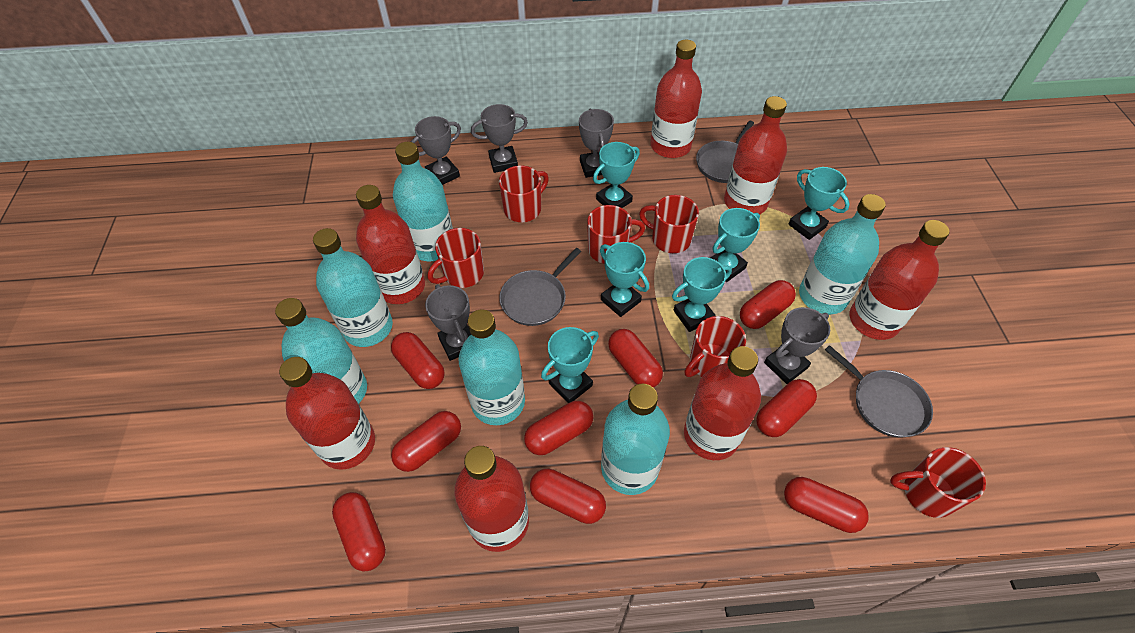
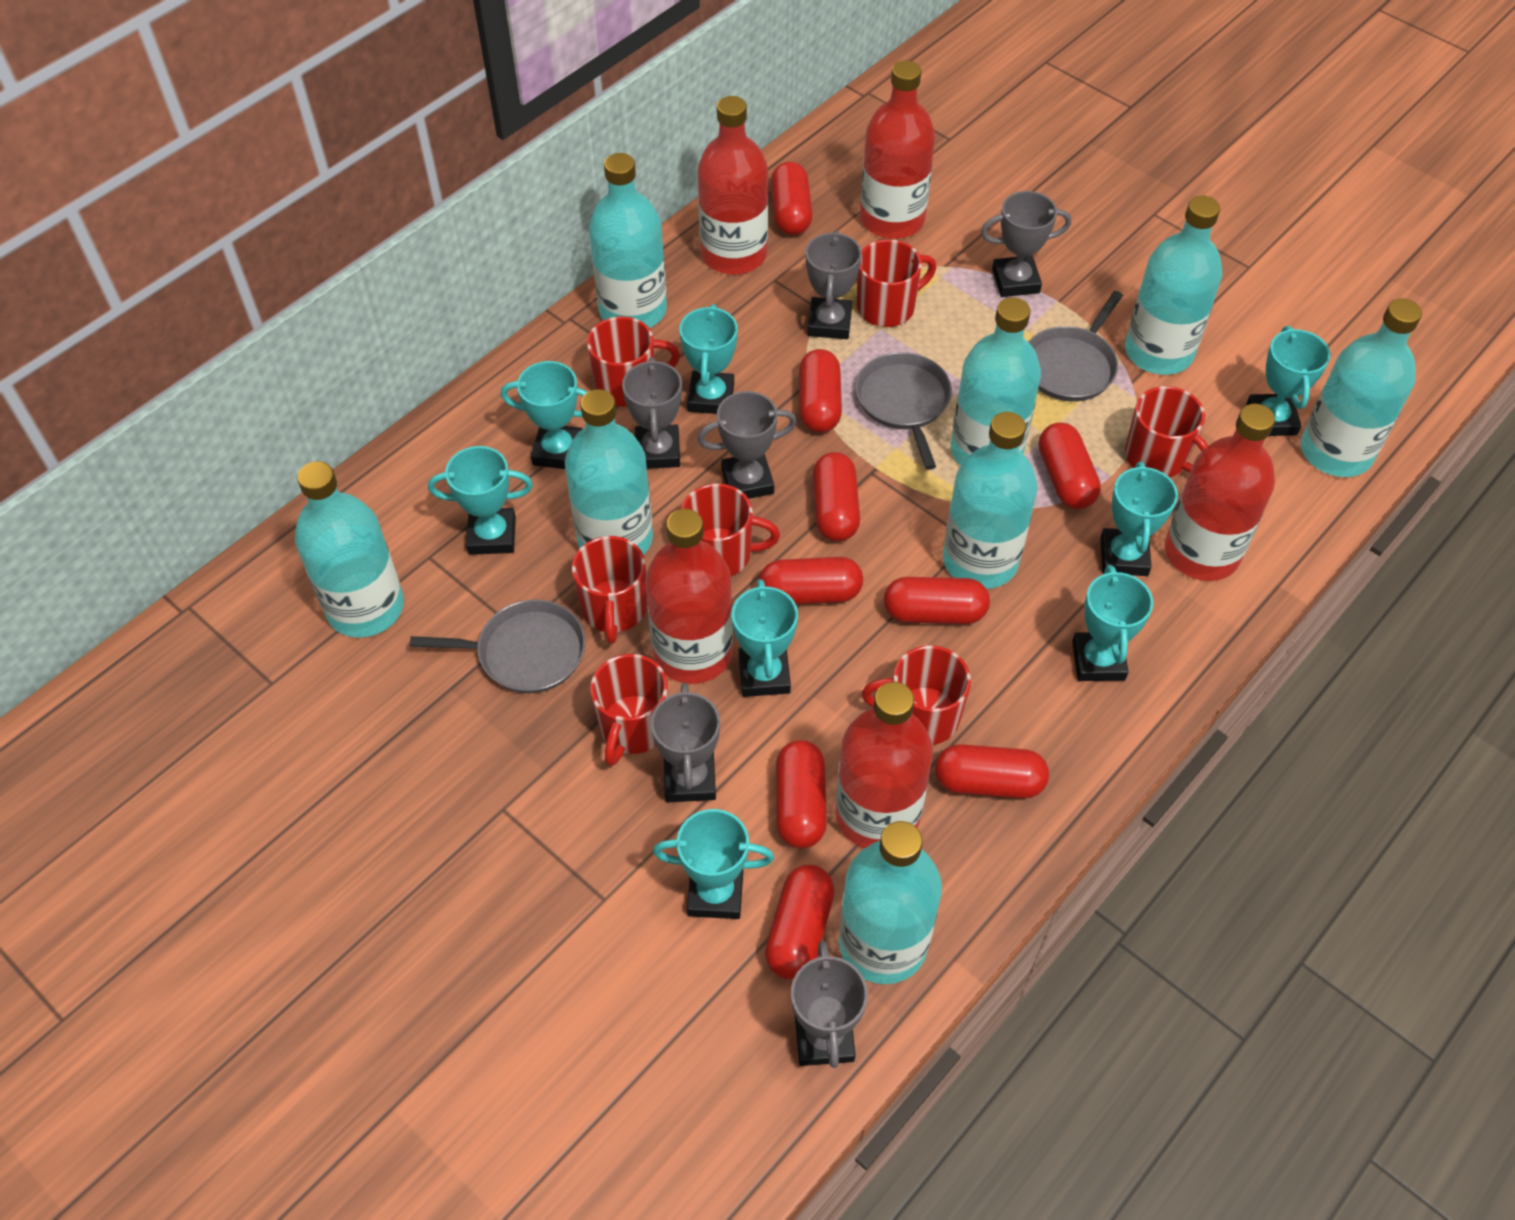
grey trophy: [411,116,461,185] [425,284,471,361] [471,104,528,173] [579,109,614,178] [764,307,830,384] = 5 -> [622,357,682,469] [651,683,720,802] [697,391,797,499] [791,941,868,1068] [806,230,862,339] [981,191,1071,297] = 6
red bottle: [279,357,375,470] [356,185,425,304] [454,446,529,552] [651,40,702,158] [684,346,761,460] [724,96,787,215] [850,220,949,340] = 7 -> [646,509,733,684] [698,96,768,275] [835,682,933,849] [860,60,935,239] [1165,404,1275,581] = 5
red mug: [428,228,484,288] [499,166,549,222] [587,205,645,264] [639,195,699,253] [684,316,746,377] [890,447,986,518] = 6 -> [572,536,647,644] [587,316,680,407] [590,654,668,766] [681,483,780,576] [857,239,936,327] [862,645,971,745] [1125,386,1208,477] = 7
turquoise bottle: [275,298,367,404] [313,228,393,347] [393,142,453,261] [458,309,525,425] [601,384,670,495] [799,194,886,314] = 6 -> [295,461,404,638] [565,389,653,555] [589,153,667,328] [839,821,942,984] [943,412,1037,589] [951,297,1041,465] [1125,196,1222,375] [1301,298,1422,477] = 8
turquoise trophy: [541,327,599,403] [593,142,640,208] [600,242,649,317] [672,257,732,332] [711,208,760,282] [788,167,850,240] = 6 -> [428,446,533,555] [501,361,588,469] [653,809,774,919] [679,304,738,414] [732,579,798,697] [1072,565,1153,681] [1100,462,1178,576] [1246,326,1331,436] = 8

